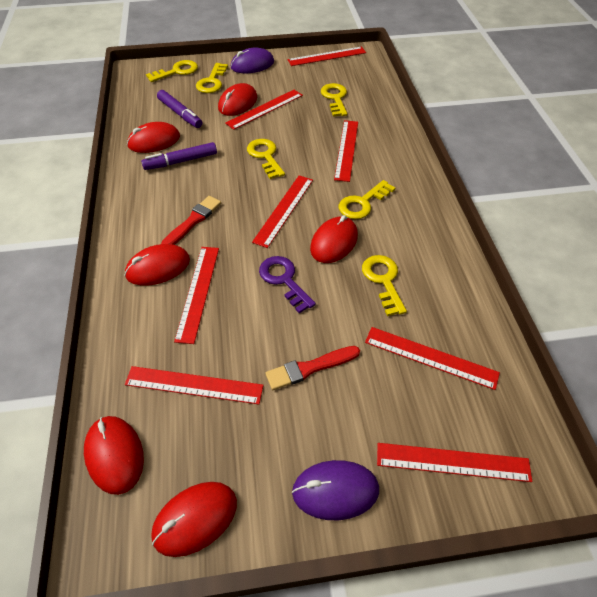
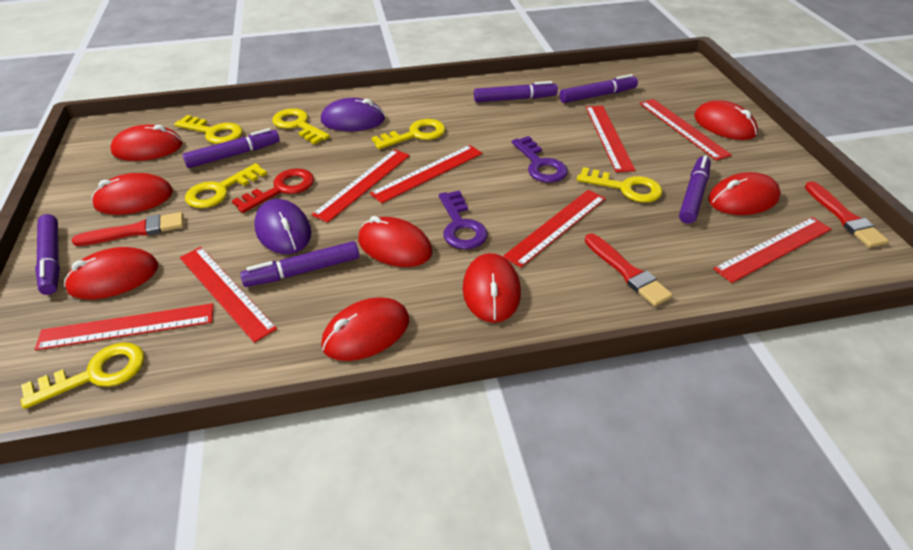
purple key: [259,256,316,313] = 1 -> [439,190,488,250] [512,136,568,183] = 2
purple marker: [141,142,217,170] [157,90,202,128] = 2 -> [35,214,60,295] [182,128,280,168] [240,241,359,287] [474,81,558,102] [559,74,638,103] [679,155,711,224] = 6
red brush: [161,196,221,245] [265,346,360,390] = 2 -> [72,212,183,246] [585,233,673,306] [805,181,889,248] = 3
red key: none = 0 -> [232,168,314,213] = 1
red mouse: [84,416,144,495] [124,244,190,286] [127,122,180,153] [151,482,237,557] [218,83,257,116] [310,215,358,263] = 6 -> [64,247,158,299] [91,173,173,215] [111,125,183,161] [321,298,409,361] [358,216,432,267] [463,253,521,323] [694,100,758,140] [708,172,781,215] = 8

